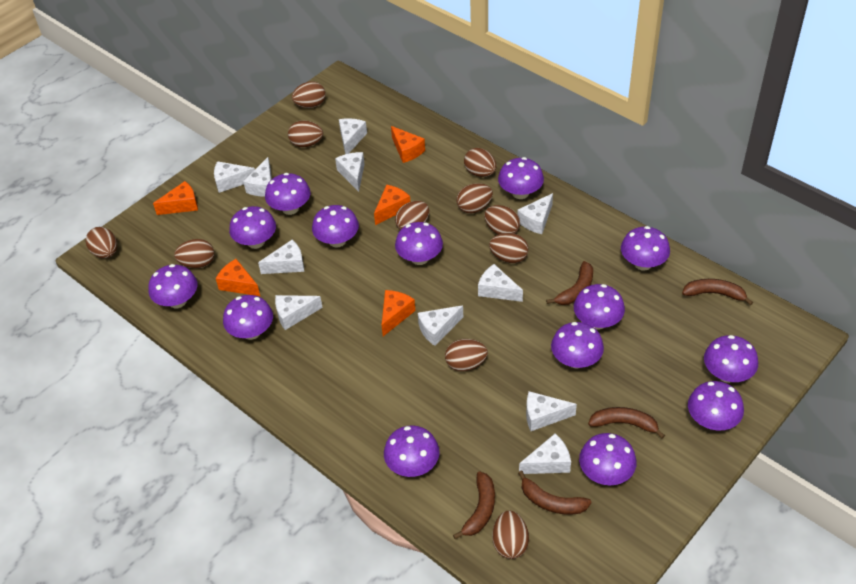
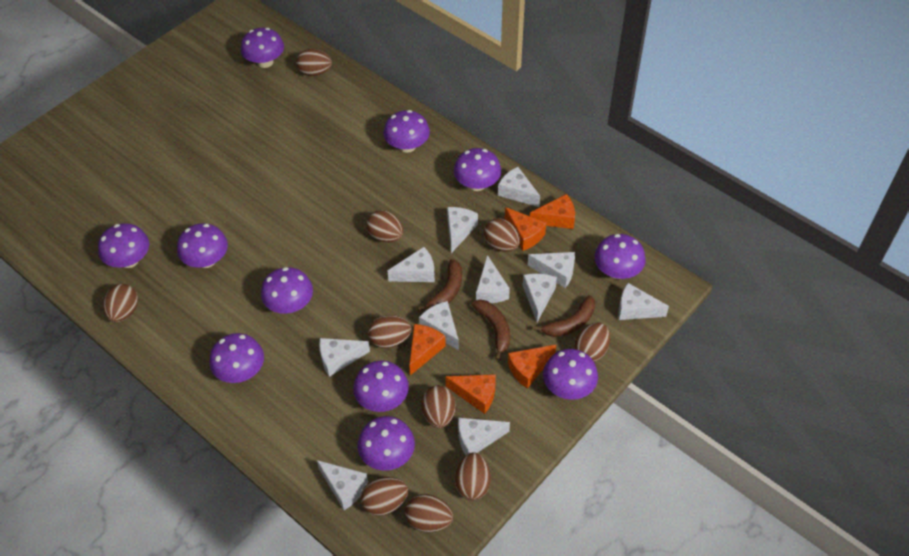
brown banana: [453,472,495,539] [518,470,592,515] [546,261,593,305] [588,407,665,439] [682,279,753,306] = 5 -> [418,259,462,311] [471,300,510,360] [533,295,595,337] = 3
brown egg: [86,227,117,258] [174,239,214,268] [288,121,323,147] [292,81,326,108] [395,201,429,230] [445,339,488,371] [457,183,493,213] [464,148,496,177] [484,205,520,235] [489,233,529,263] [492,510,529,559] = 11 -> [103,284,138,322] [296,49,332,76] [361,477,409,516] [366,210,403,242] [368,315,412,348] [405,494,453,532] [421,385,456,428] [455,452,491,501] [484,218,520,252] [574,322,610,362] = 10
purple mushroom: [149,264,197,308] [223,295,273,340] [229,206,276,249] [265,173,310,215] [312,205,359,247] [384,425,440,477] [395,222,443,265] [498,157,544,199] [551,322,604,369] [574,284,625,330] [579,433,637,485] [621,226,670,271] [688,381,744,430] [704,335,758,383] = 14 -> [98,223,149,268] [177,223,228,268] [209,333,264,383] [241,28,284,68] [261,267,313,314] [353,360,409,412] [357,416,415,471] [384,110,430,153] [454,148,501,191] [543,349,598,400] [594,234,646,279] = 11

